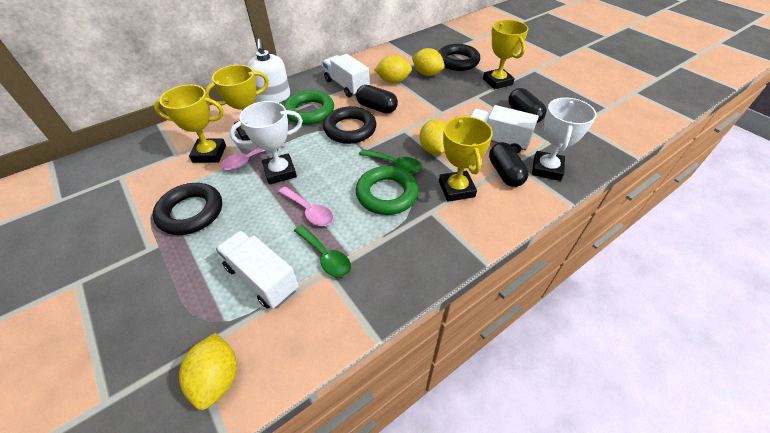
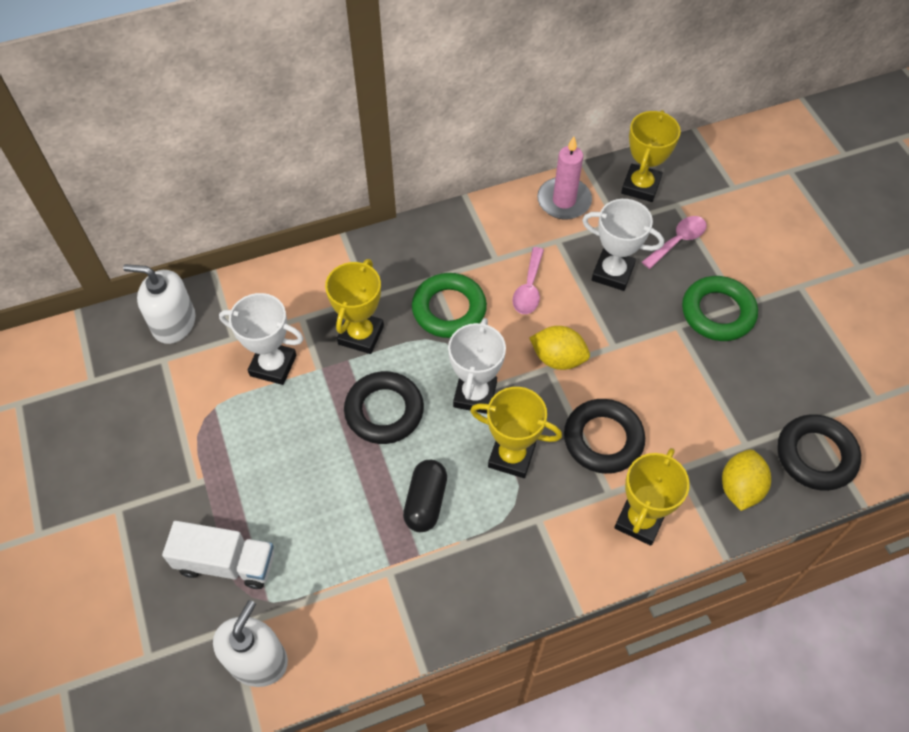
black capsule: [356,85,398,113] [489,142,528,187] [508,88,547,123] = 3 -> [403,460,447,532] = 1
green spoon: [294,225,351,277] [359,149,422,173] = 2 -> none = 0
pink candle: none = 0 -> [537,137,592,220] = 1
white soap dispenser: [247,39,290,103] = 1 -> [123,264,196,344] [213,600,288,687] = 2
white trophy: [230,101,303,185] [532,97,597,181] = 2 -> [219,293,304,385] [448,318,506,414] [582,199,664,291] = 3
white truck: [216,230,299,309] [323,54,370,98] [470,105,539,154] = 3 -> [162,521,274,589] = 1
yellow lemon: [179,333,237,410] [374,55,412,83] [412,48,445,76] [420,120,446,155] = 4 -> [529,326,590,370] [722,449,771,511] = 2

